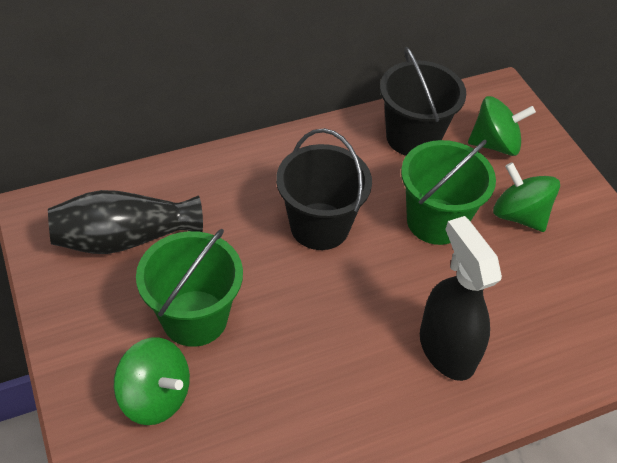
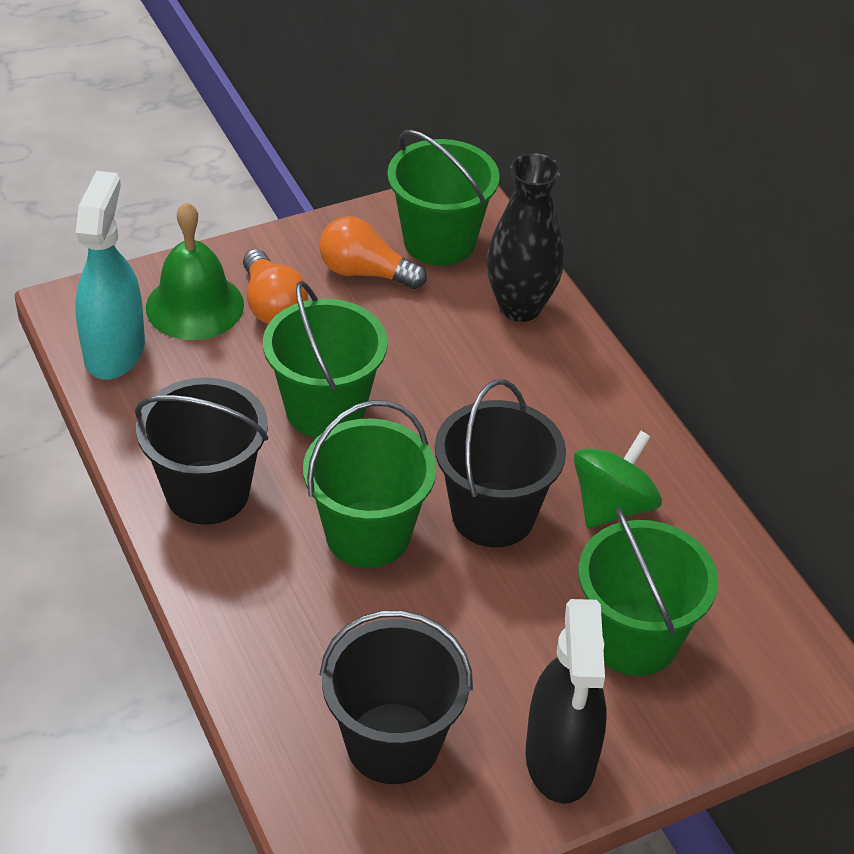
black bucket: [276,128,372,250] [380,47,466,156] = 2 -> [135,378,268,525] [319,610,473,784] [435,380,566,547] = 3
green bell: none = 0 -> [146,202,244,340] = 1
green bucket: [136,229,243,347] [401,140,496,245] = 2 -> [263,281,388,438] [303,400,436,568] [387,130,500,266] [578,508,718,676] = 4
green spinning top: [114,337,190,425] [468,96,536,156] [493,162,560,232] = 3 -> [574,431,662,529] = 1
orange light bulb: none = 0 -> [243,249,308,324] [319,216,427,289] = 2
turquoise spray bottle: none = 0 -> [75,171,145,379] = 1

